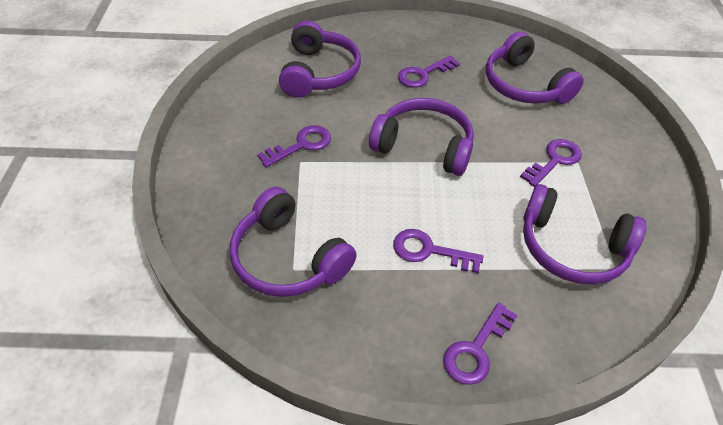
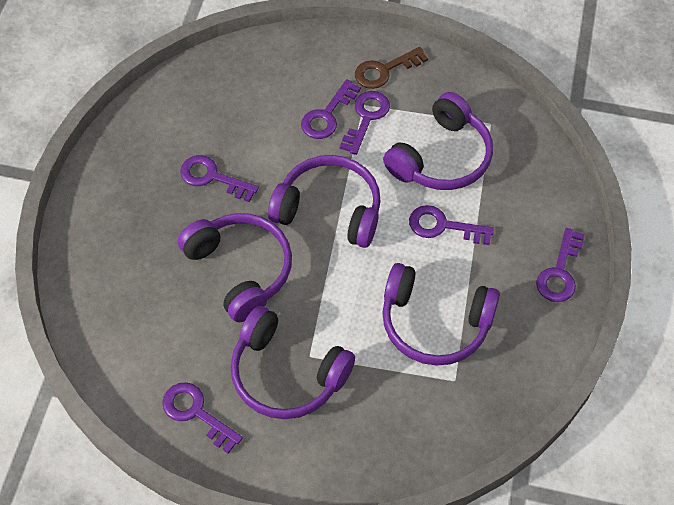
brown key: none = 0 -> [355,47,428,89] = 1
purple key: [257,125,331,168] [393,229,483,273] [398,56,460,88] [443,302,517,385] [520,139,582,187] = 5 -> [162,382,243,453] [180,155,259,202] [301,79,361,139] [340,91,390,155] [409,205,494,245] [536,228,585,302] = 6

